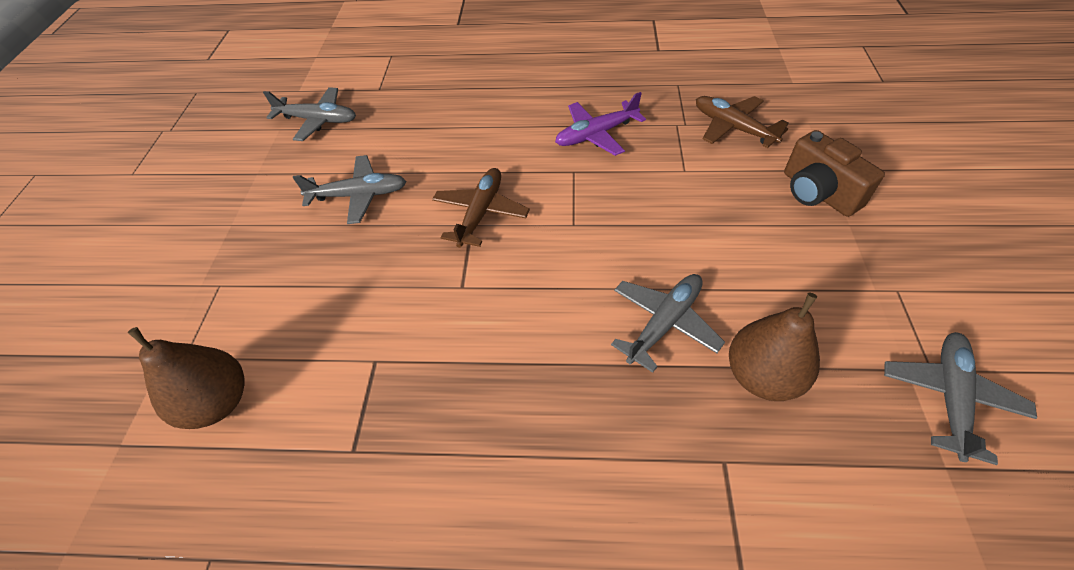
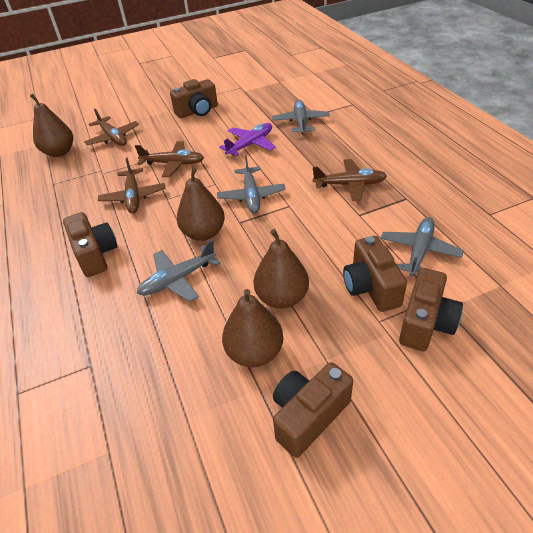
brown camera: [784,130,885,217] = 1 -> [63,212,118,277] [170,79,218,118] [273,362,353,458] [343,236,407,312] [399,268,463,351] = 5
brown pear: [128,327,245,429] [729,293,820,401] = 2 -> [30,94,73,157] [177,167,225,241] [222,289,283,367] [254,229,309,309] = 4
brown plane: [432,168,530,248] [696,96,789,148] = 2 -> [84,109,139,146] [98,158,166,213] [135,141,204,177] [312,159,387,201] = 4

